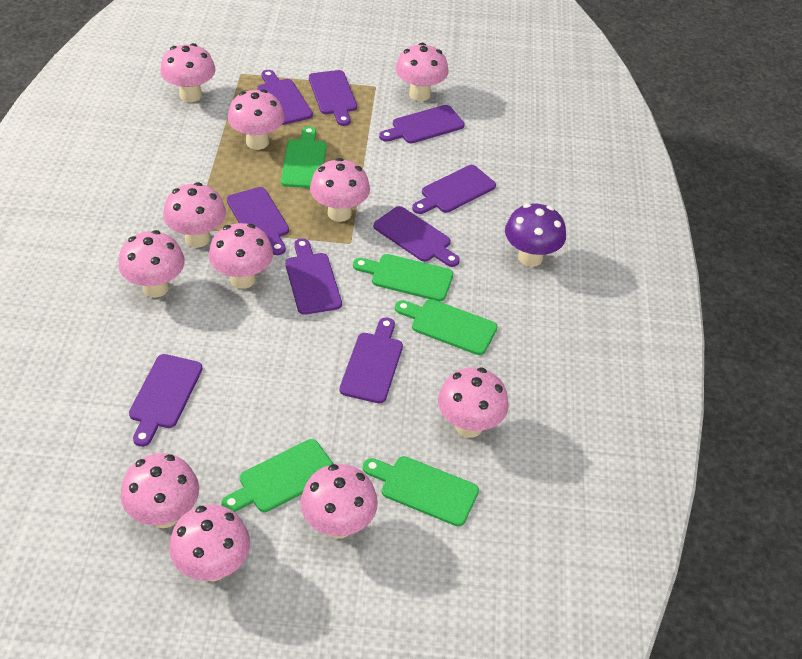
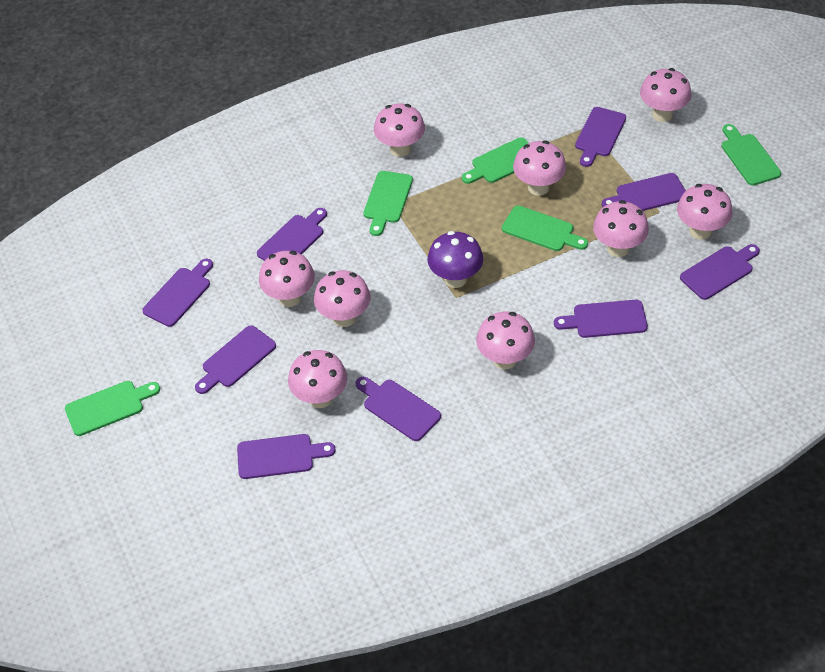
pink mushroom: [118,230,185,298] [121,453,199,528] [160,43,215,102] [163,182,226,248] [169,504,250,581] [209,223,273,289] [228,89,285,150] [300,464,378,539] [310,158,370,222] [396,43,448,101] [438,367,509,438] = 11 -> [259,251,315,307] [288,350,347,408] [314,270,371,327] [374,103,425,157] [476,312,535,369] [513,141,566,196] [593,200,649,257] [640,68,691,122] [677,184,732,240] = 9

